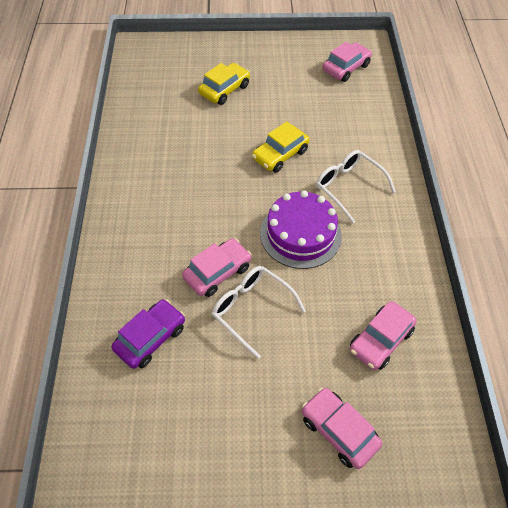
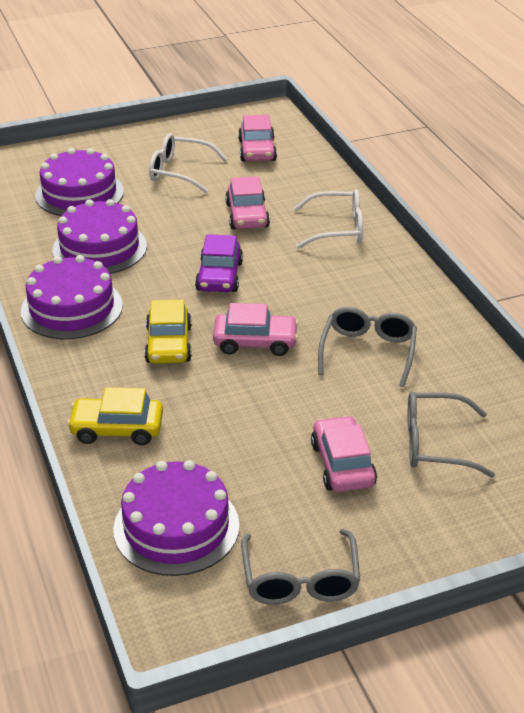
grey glasses: none = 0 -> [241,529,360,605] [318,307,417,387] [408,391,495,478] = 3
purple cake: [260,190,342,269] = 1 -> [21,255,123,339] [35,148,124,216] [52,199,147,274] [113,460,240,576] = 4

